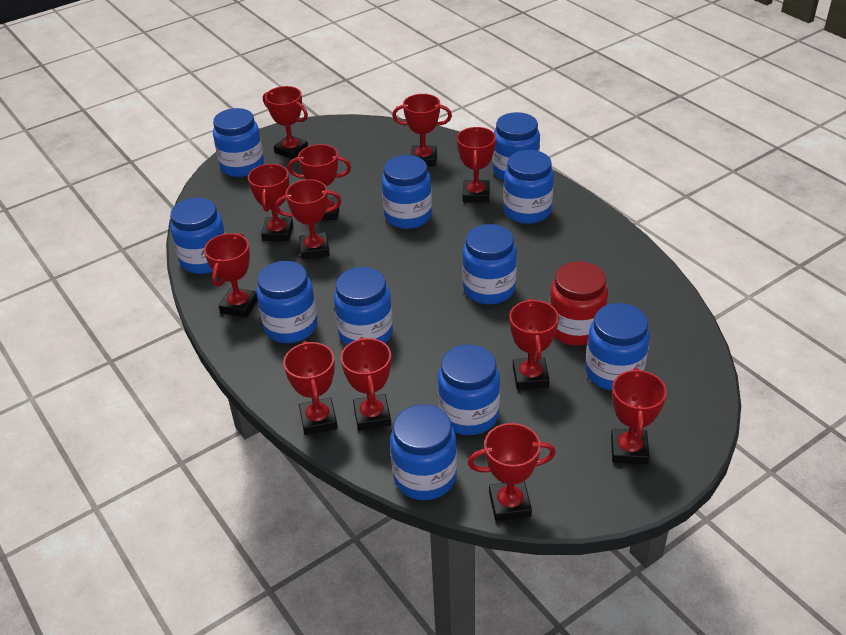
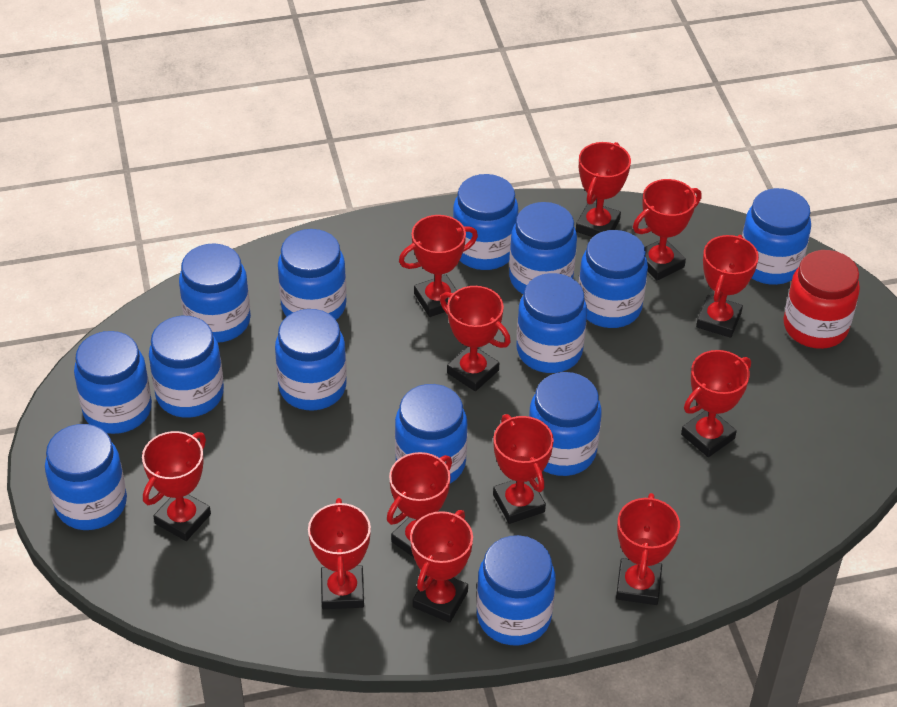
blue jar: [170,197,226,274] [213,108,264,177] [256,261,317,343] [334,267,393,346] [382,155,432,229] [390,404,457,500] [438,344,500,435] [462,224,517,304] [493,112,540,181] [503,150,554,224] [585,303,650,391] = 11 -> [45,424,127,530] [74,331,152,434] [149,316,224,418] [179,243,251,343] [275,309,347,410] [278,229,347,320] [395,384,468,484] [453,174,518,270] [477,535,556,645] [509,202,577,295] [517,273,587,373] [529,372,602,476] [579,230,648,328] [742,188,811,285] = 14

